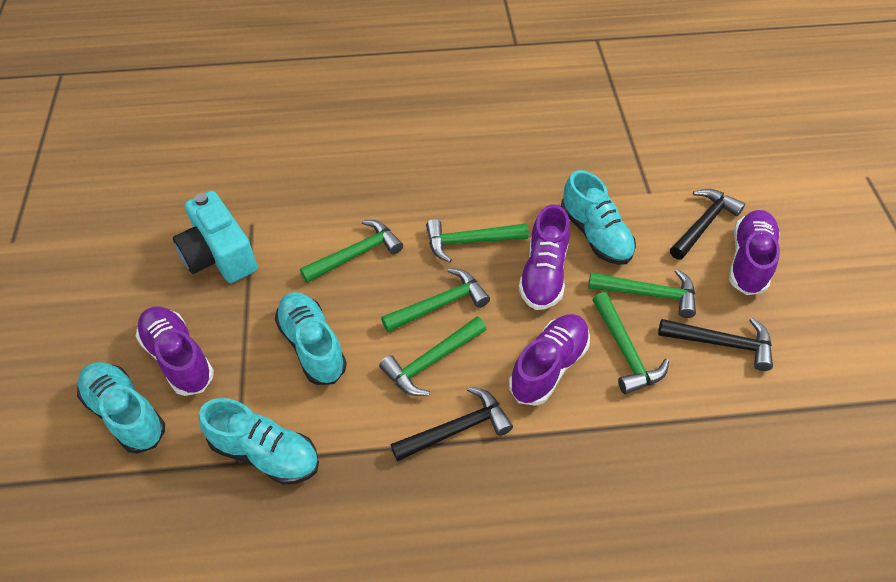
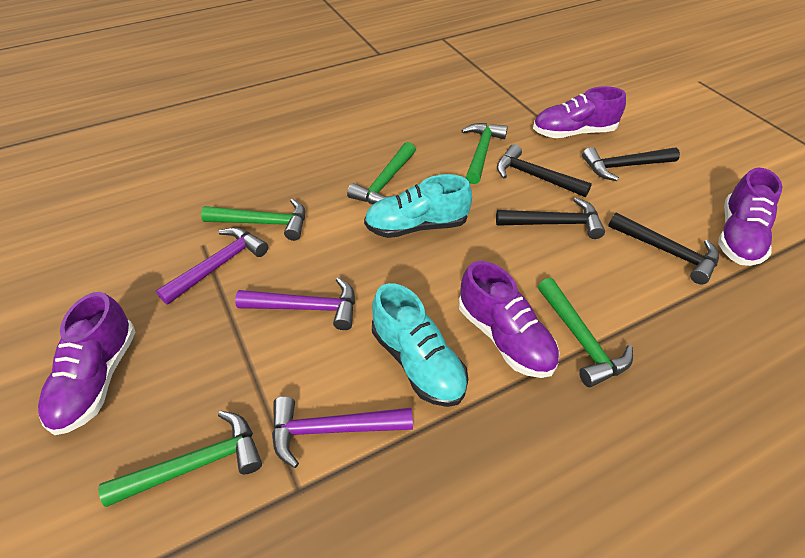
black hammer: [391,387,513,462] [658,318,773,371] [670,189,745,260] = 3 -> [496,198,605,239] [497,144,592,197] [582,147,680,181] [608,213,719,284] = 4
green hammer: [300,220,403,283] [379,316,486,396] [381,268,490,332] [426,219,529,263] [588,269,696,318] [592,292,669,394] = 6 -> [98,411,262,507] [201,198,305,241] [347,142,416,204] [461,123,508,184] [538,278,633,387] = 5
purple hammer: none = 0 -> [156,227,268,305] [235,277,355,330] [272,397,413,468] = 3
turquoise camera: [173,191,257,283] = 1 -> none = 0
turquoise shoe: [77,362,165,453] [199,398,319,485] [275,292,347,385] [561,170,636,265] = 4 -> [364,174,472,238] [372,283,468,407] = 2

